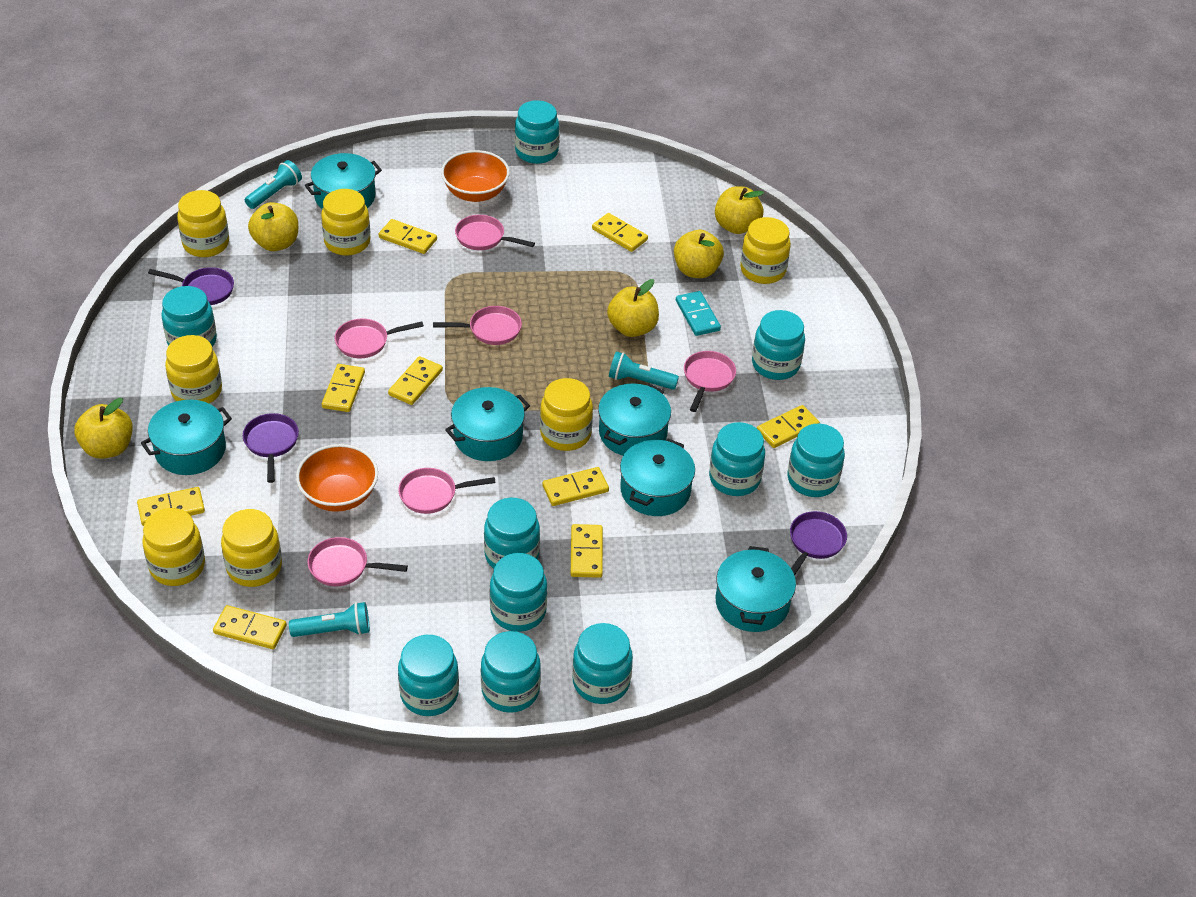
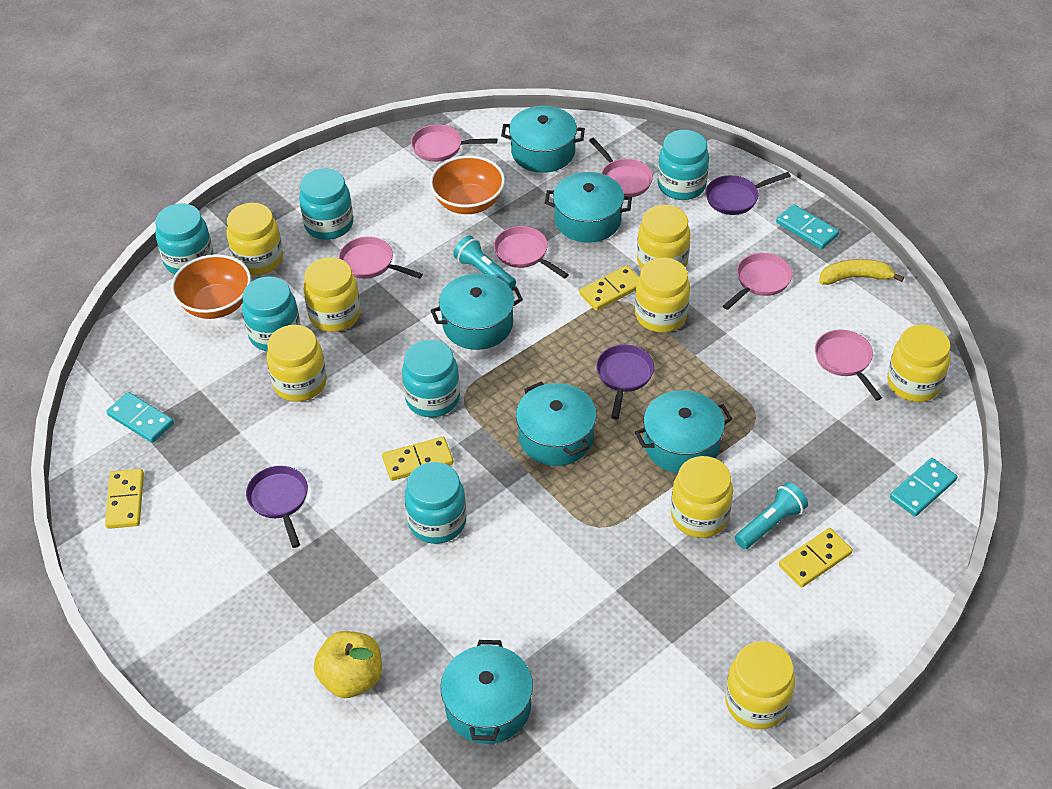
turquoise domino: [676,291,721,336] = 1 -> [107,392,174,443] [776,204,839,249] [890,458,957,516] = 3
turquoise flashlight: [245,160,302,209] [289,602,370,637] [609,352,679,390] = 3 -> [453,235,516,288] [735,482,808,549] = 2
turquoise jar: [161,286,217,347] [398,635,459,716] [481,631,541,713] [484,498,540,569] [490,553,547,632] [515,100,559,164] [572,623,633,704] [709,422,765,496] [752,310,805,380] [788,424,845,497] = 10 -> [155,203,213,274] [242,276,300,351] [299,168,353,240] [402,340,460,417] [405,462,466,544] [658,130,709,200] = 6
yellow apple: [74,398,133,459] [248,202,298,251] [607,279,659,337] [674,230,724,278] [715,186,764,234] = 5 -> [314,631,382,698] = 1
yellow banana: none = 0 -> [819,259,904,285] = 1
yellow domino: [137,487,205,526] [213,605,287,649] [322,364,365,412] [379,219,437,254] [388,356,443,405] [542,467,609,506] [571,524,603,578] [592,213,648,252] [757,405,820,448] = 9 -> [105,469,144,529] [382,437,453,481] [579,265,639,311] [779,528,853,588] = 4
yellow jar: [142,508,205,586] [165,335,222,403] [177,190,229,257] [221,509,282,587] [321,189,371,256] [540,378,593,451] [740,217,791,284] = 7 -> [226,203,283,275] [267,325,327,402] [303,257,360,332] [635,258,690,332] [637,205,690,269] [671,456,733,538] [725,641,795,729] [887,325,951,402] = 8

